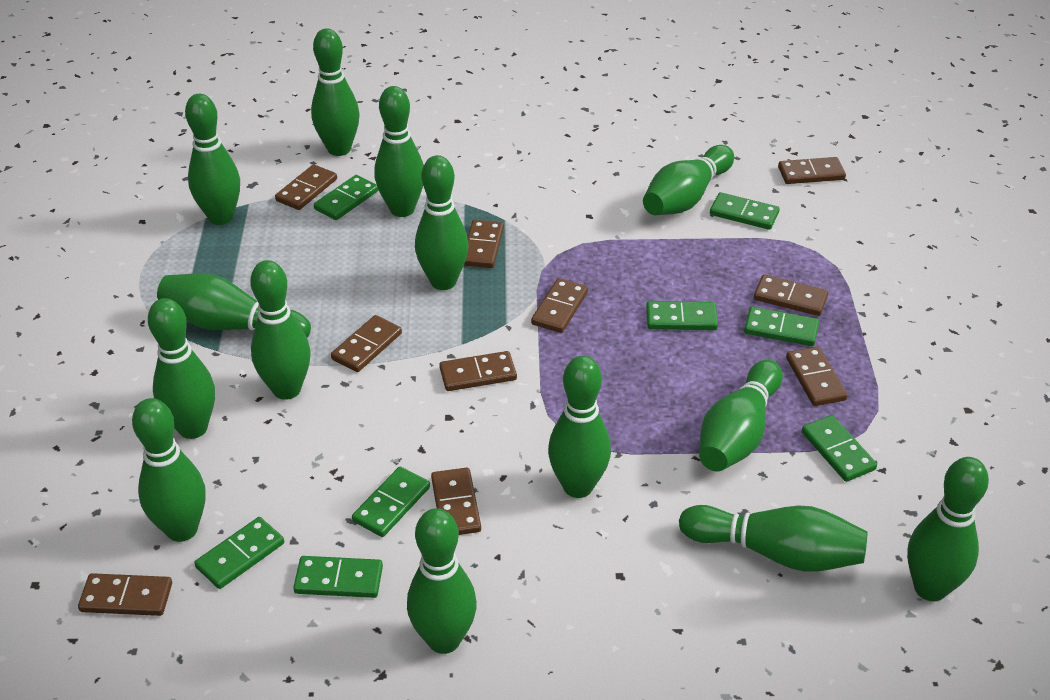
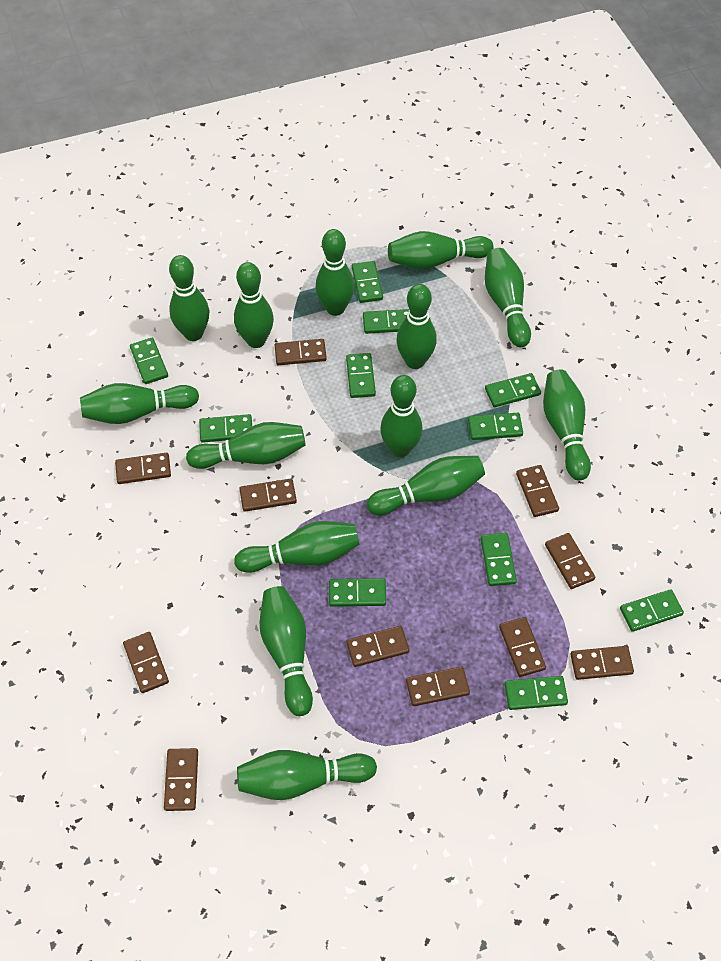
brown domino: [78,573,172,616] [275,164,337,210] [331,315,402,372] [431,468,481,535] [439,351,517,391] [464,220,504,268] [531,278,588,333] [754,274,828,316] [778,157,846,184] [786,346,848,406] = 10 -> [115,453,171,484] [123,632,169,693] [164,748,198,811] [239,479,297,512] [275,339,327,365] [346,626,409,667] [406,667,470,706] [499,617,546,677] [516,465,559,517] [545,533,595,589] [570,646,634,680] = 11
green domino: [194,517,284,589] [293,556,383,598] [314,175,378,220] [352,466,430,537] [646,301,718,330] [710,192,779,230] [744,307,819,346] [802,415,877,482] = 8 -> [130,338,168,384] [199,414,252,443] [329,578,386,607] [346,353,376,398] [352,261,383,303] [363,309,409,334] [468,413,523,440] [481,533,517,586] [485,373,541,407] [505,676,568,710] [620,589,684,632] = 11

